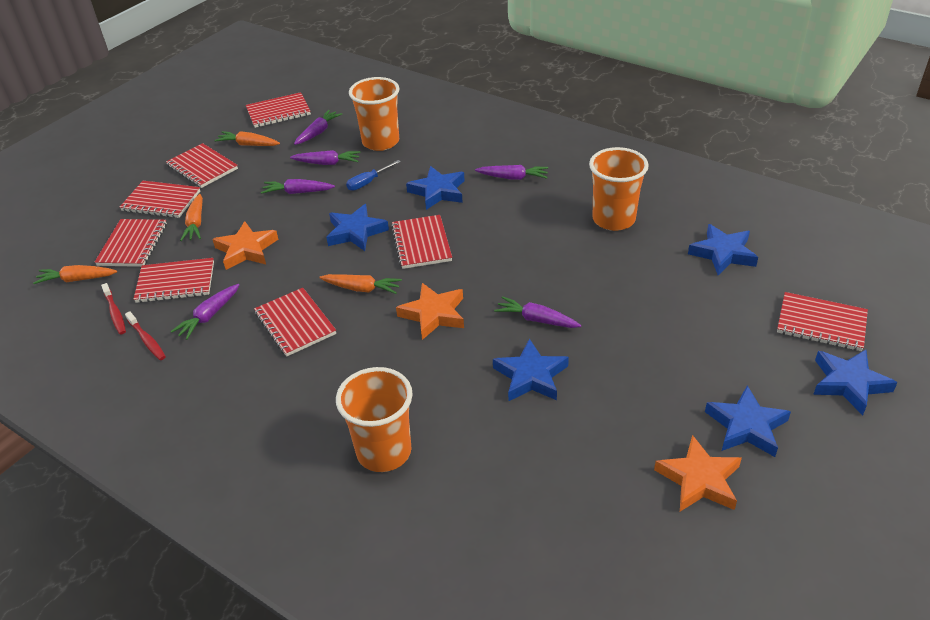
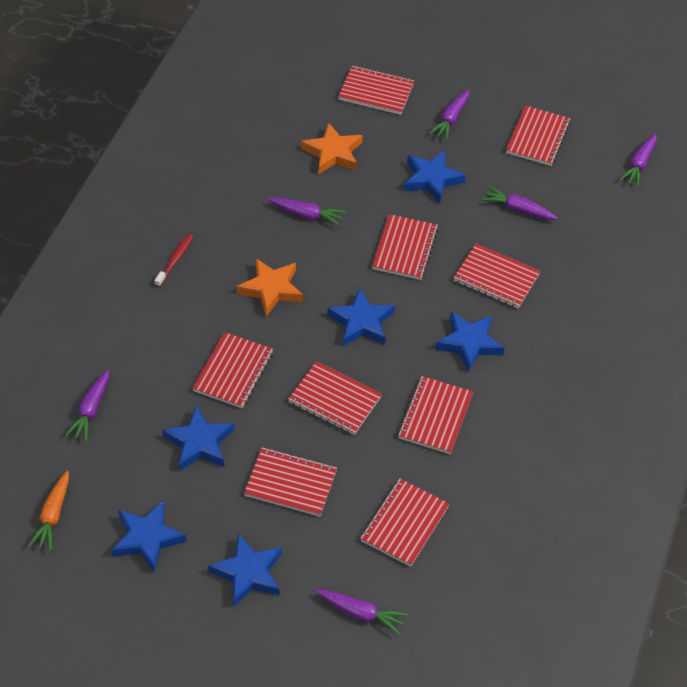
blue screwdriver: [346,160,401,191] = 1 -> none = 0
orange carrot: [33,265,117,284] [180,194,203,241] [214,131,280,146] [319,274,402,294] = 4 -> [28,471,69,551] = 1
orange cup: [336,367,413,472] [349,77,400,151] [589,147,649,231] = 3 -> none = 0
orange star: [212,221,279,270] [396,283,464,340] [654,435,742,511] = 3 -> [237,258,303,316] [301,122,363,174] = 2
red notebook: [95,219,167,267] [120,181,200,218] [133,258,214,303] [166,143,238,188] [246,92,311,128] [254,288,336,357] [391,215,452,269] [777,292,868,351] = 8 -> [193,332,273,408] [244,447,337,517] [288,361,382,435] [338,66,414,115] [360,478,450,567] [372,214,438,280] [398,376,473,454] [454,244,540,308] [506,105,571,166] = 9
red toothbrush: [101,283,126,334] [125,311,166,360] = 2 -> [155,234,193,287] = 1

